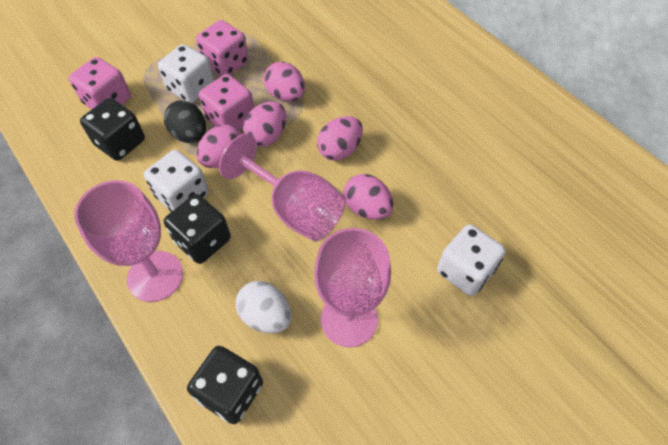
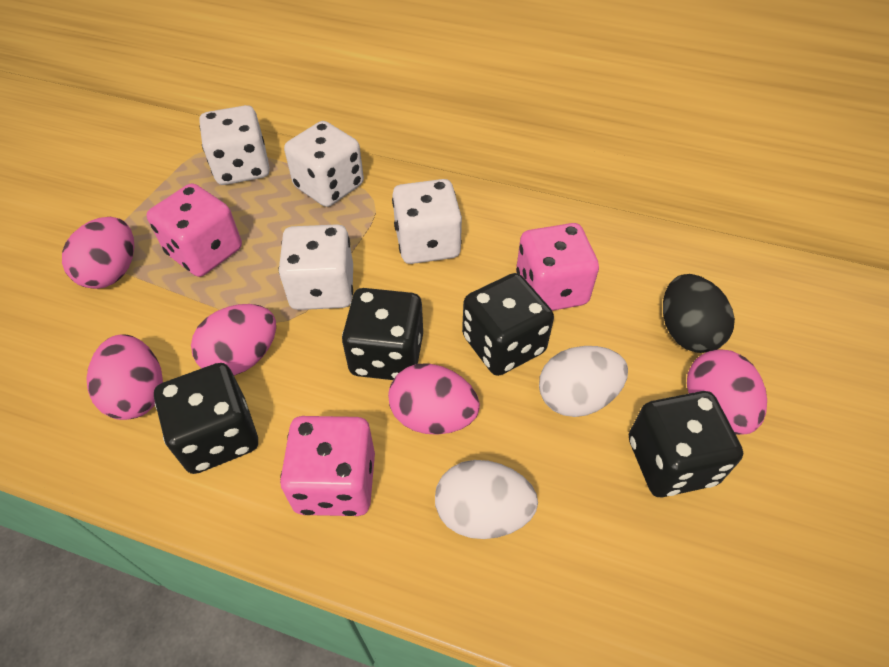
black dice: [80,98,145,161] [164,194,231,264] [187,346,263,424] = 3 -> [154,363,258,474] [342,288,423,380] [462,273,554,376] [629,391,743,498] = 4
pink goblet: [74,180,183,302] [219,134,346,241] [314,228,391,347] = 3 -> none = 0
white dice: [144,150,209,212] [158,44,214,103] [437,224,506,296] = 3 -> [199,105,270,185] [278,224,353,310] [284,121,364,207] [392,179,462,264] = 4
white egg: [236,281,291,334] = 1 -> [435,460,538,539] [539,346,628,417] = 2

